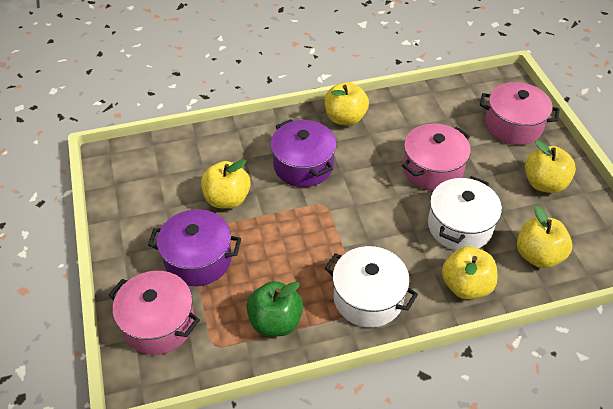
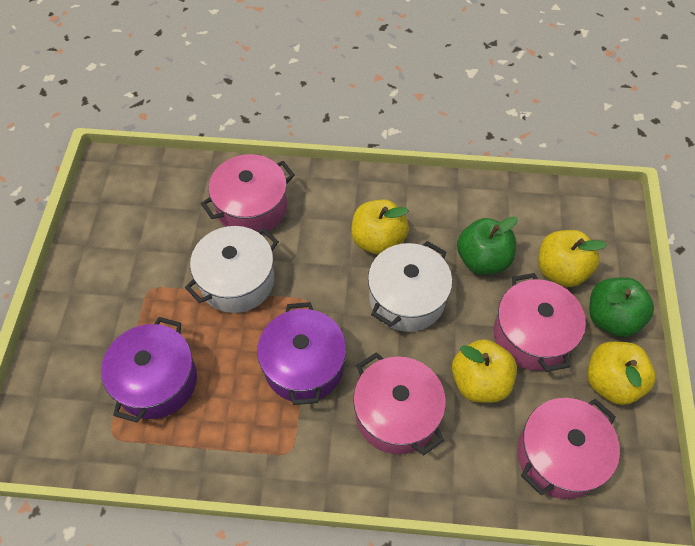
green apple: [246,281,303,337] = 1 -> [457,216,518,275] [589,277,654,337] = 2
pink pot: [109,271,200,355] [402,124,471,191] [480,82,560,145] = 3 -> [201,154,295,234] [353,352,446,455] [494,273,586,372] [517,398,620,499] = 4
yellow apple: [201,159,251,209] [325,82,369,126] [442,246,498,299] [517,206,572,268] [525,140,576,193] = 5 -> [351,199,409,255] [452,339,517,403] [538,230,607,287] [587,341,655,405] = 4

